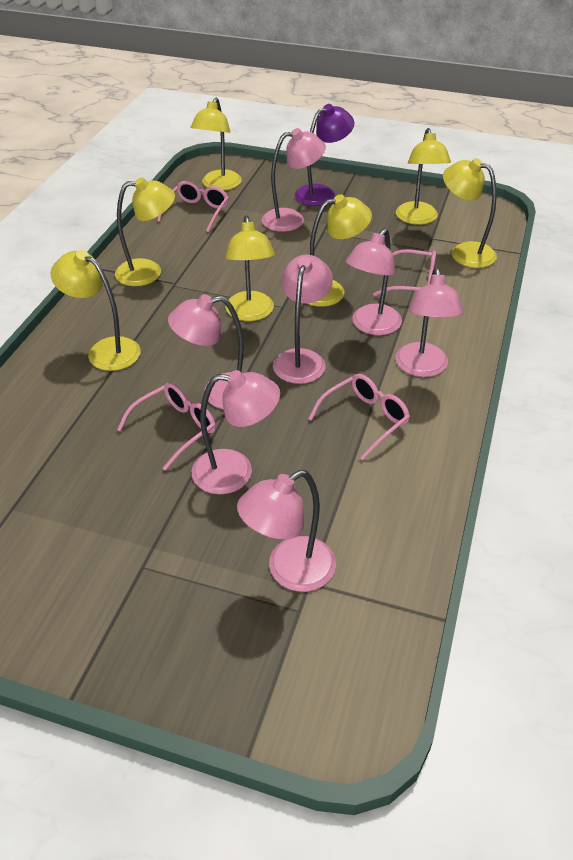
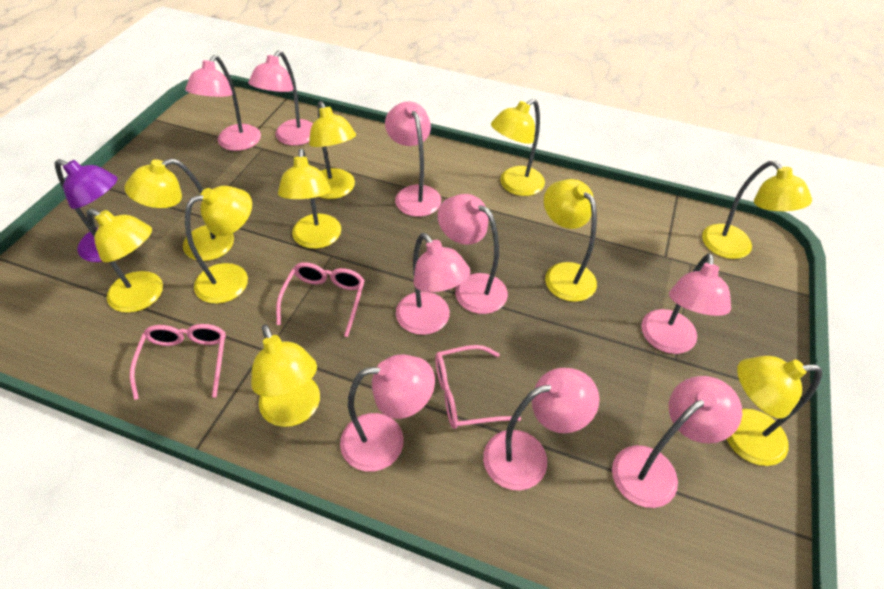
pink glasses: [117,382,216,471] [157,181,229,232] [309,374,410,460] [373,249,436,296] = 4 -> [130,324,226,400] [276,262,365,337] [435,345,521,429] = 3
pink lamp: [168,294,244,409] [192,370,280,494] [237,470,336,592] [262,128,326,232] [273,255,333,384] [346,228,402,335] [395,267,464,377] = 7 -> [185,55,261,151] [248,50,313,146] [340,354,435,472] [385,101,441,217] [396,233,470,335] [438,194,508,314] [483,368,600,490] [612,376,742,508] [641,253,731,354] = 9
yellow lamp: [51,250,141,371] [115,177,175,286] [191,98,242,190] [225,216,275,321] [308,194,372,307] [396,128,451,225] [443,158,497,268] = 7 -> [87,208,163,313] [125,158,234,261] [185,186,252,304] [251,324,320,427] [278,149,341,249] [309,101,356,199] [491,99,545,196] [544,179,597,302] [702,161,812,259] [727,356,822,466] = 10

